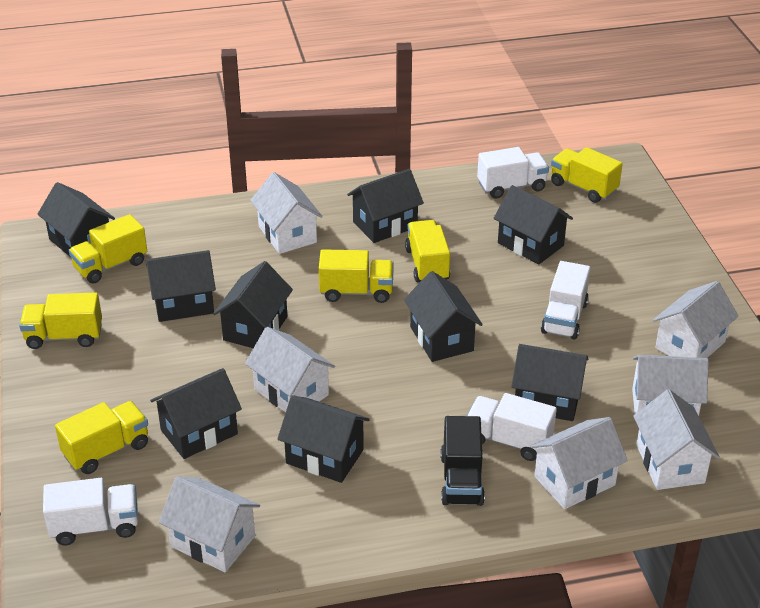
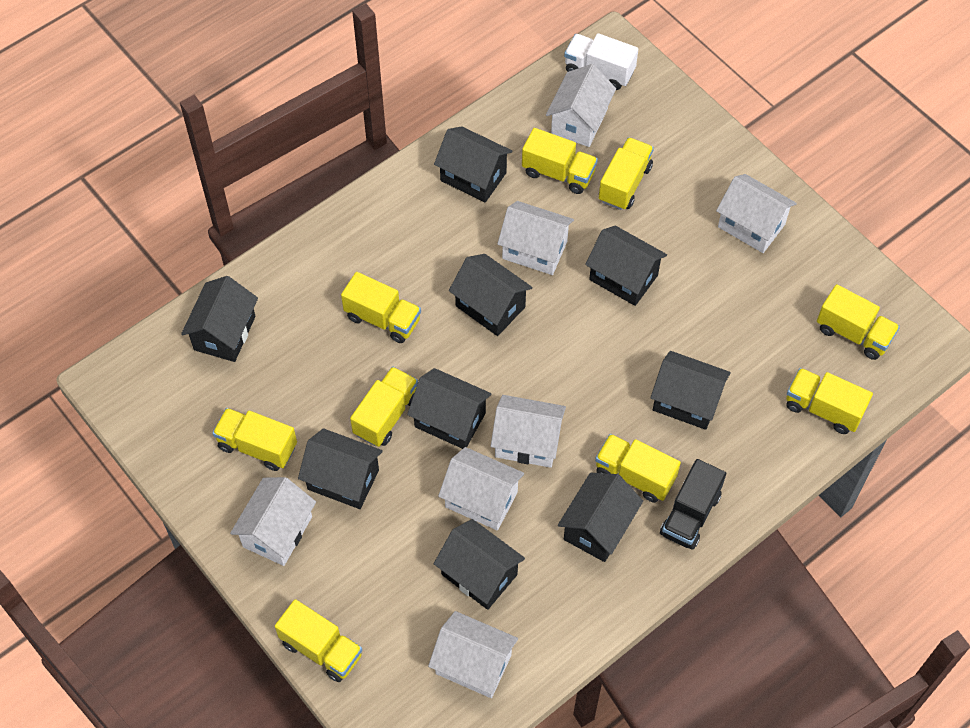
white truck: [43,478,138,545] [467,393,557,461] [477,147,549,198] [541,261,590,340] = 4 -> [564,33,638,90] = 1
yellow truck: [19,292,102,349] [55,401,148,474] [69,214,147,284] [319,249,394,303] [405,220,450,282] [551,147,623,203] = 6 -> [212,408,297,471] [275,599,362,682] [341,272,421,343] [350,366,418,447] [522,128,598,194] [595,434,681,503] [599,137,654,210] [786,368,873,434] [817,284,900,360] = 9

